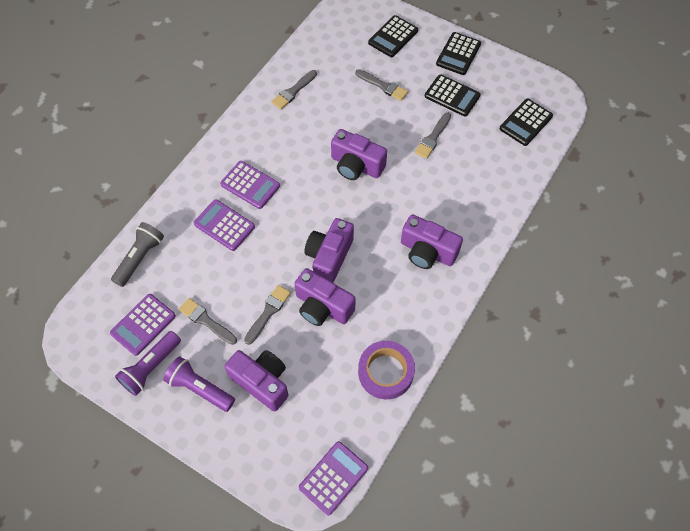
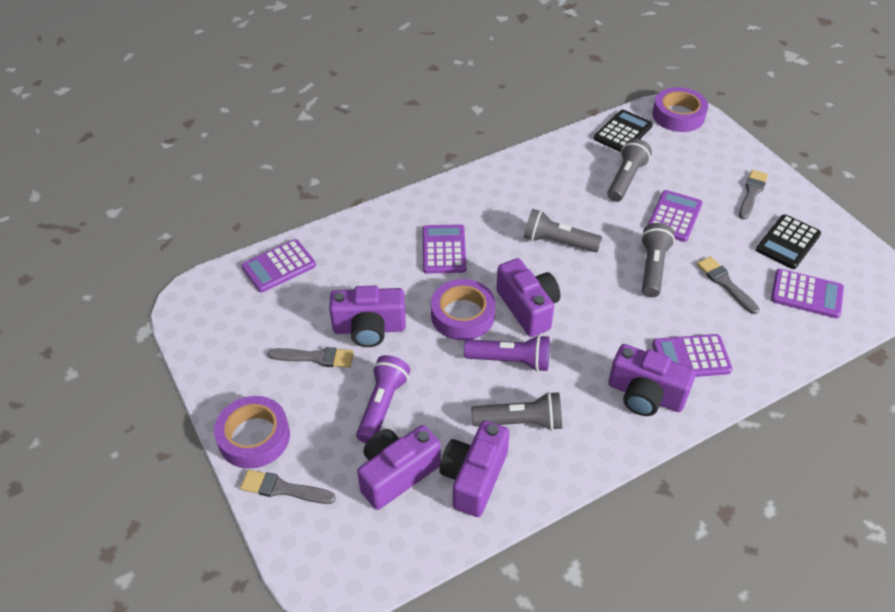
black calculator: [368,15,418,57] [425,74,481,116] [436,32,481,75] [500,98,553,146] = 4 -> [594,110,653,152] [756,214,821,269] = 2
grey brush: [179,298,237,345] [244,285,291,345] [271,70,317,109] [355,69,408,101] [415,113,451,159] = 5 -> [240,470,336,504] [268,347,354,367] [697,256,760,314] [739,170,768,220] = 4
grey flashlight: [111,222,164,287] = 1 -> [471,392,562,431] [524,209,602,252] [607,139,652,202] [641,223,675,297] = 4
purple calculator: [110,294,176,356] [194,199,255,251] [220,161,280,209] [299,441,368,515] = 4 -> [241,239,316,293] [423,224,466,273] [648,190,703,242] [652,334,732,377] [771,269,844,318] = 5
purple tape: [358,341,415,399] = 1 -> [214,396,290,469] [431,279,495,340] [652,87,708,132] = 3

